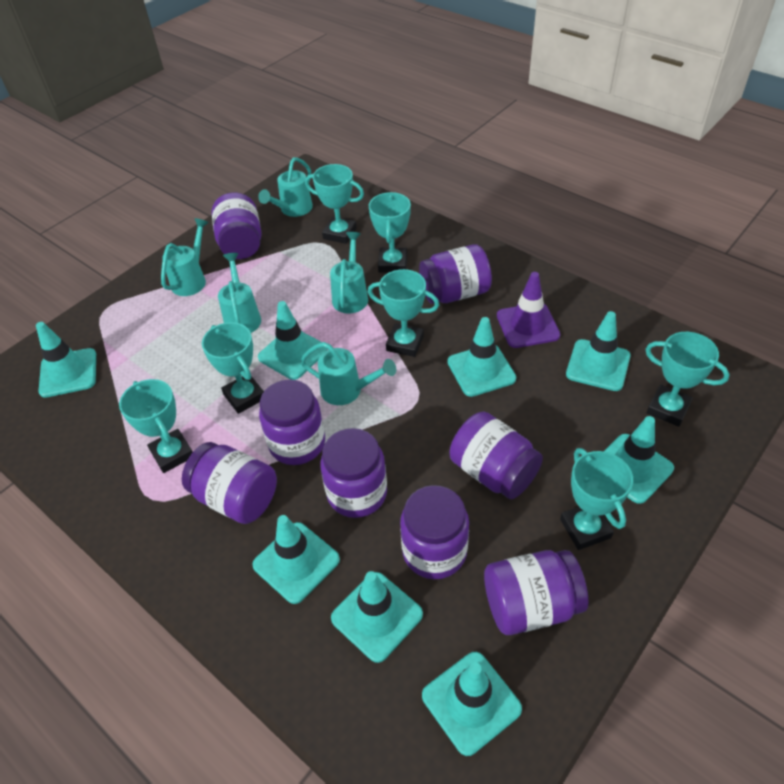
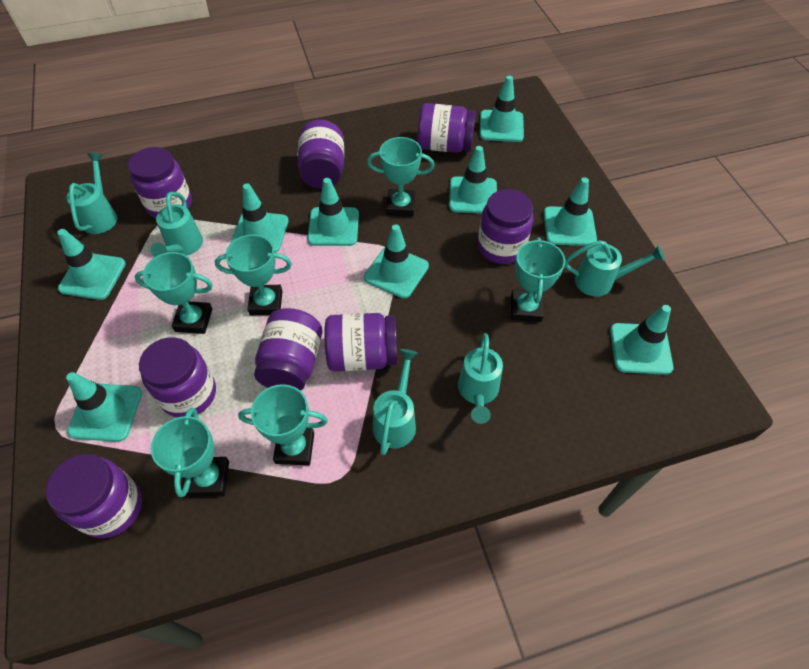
purple traffic cone: [497,272,560,348] = 1 -> none = 0
turquoise traffic cone: [36,322,96,398] [252,515,340,604] [258,301,327,380] [331,571,423,663] [422,652,522,756] [447,317,516,397] [566,311,631,391] [604,416,674,504] = 8 -> [57,229,126,300] [66,372,142,442] [231,184,289,253] [307,178,359,246] [364,224,429,299] [449,146,497,214] [480,76,524,142] [544,177,597,246] [610,305,674,375] = 9
turquoise trophy: [119,379,193,473] [202,322,264,414] [305,164,364,244] [368,269,439,357] [369,192,411,273] [560,448,633,550] [645,332,730,427] = 7 -> [134,252,213,334] [151,407,229,497] [215,234,292,315] [238,384,328,465] [367,137,435,217] [511,238,565,322] = 6

